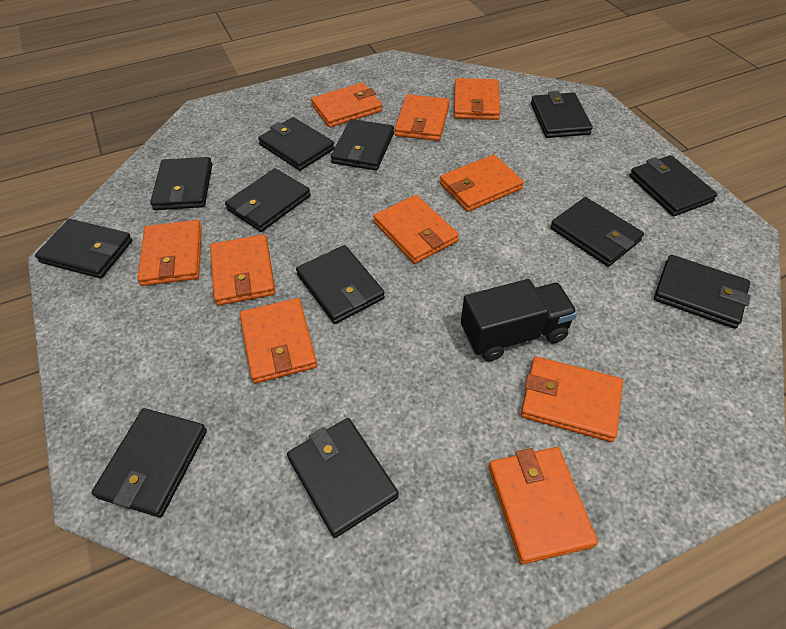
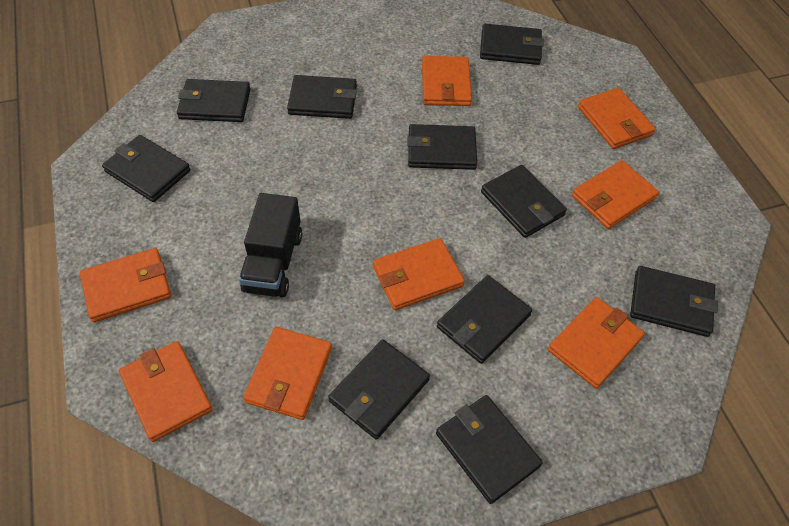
black wallet: [35,219,133,278] [92,408,207,517] [150,157,212,210] [225,168,311,232] [258,117,335,171] [287,418,399,538] [296,245,385,324] [331,119,394,170] [531,91,593,138] [550,197,644,267] [629,155,718,216] [654,255,751,329] = 12 -> [102,135,191,202] [177,79,251,122] [287,75,357,119] [328,339,430,439] [407,124,477,170] [436,395,543,504] [437,275,532,364] [480,24,544,65] [481,165,567,238] [630,266,718,337] = 10
orange wallet: [137,220,202,286] [210,234,275,306] [240,298,317,383] [311,83,382,128] [374,195,459,264] [395,94,450,141] [440,155,524,212] [454,78,500,120] [489,447,598,564] [521,356,623,442] = 10 -> [80,248,171,322] [119,341,213,442] [243,327,332,420] [373,238,465,310] [422,56,472,106] [548,297,645,389] [572,160,659,229] [578,88,656,149] = 8

